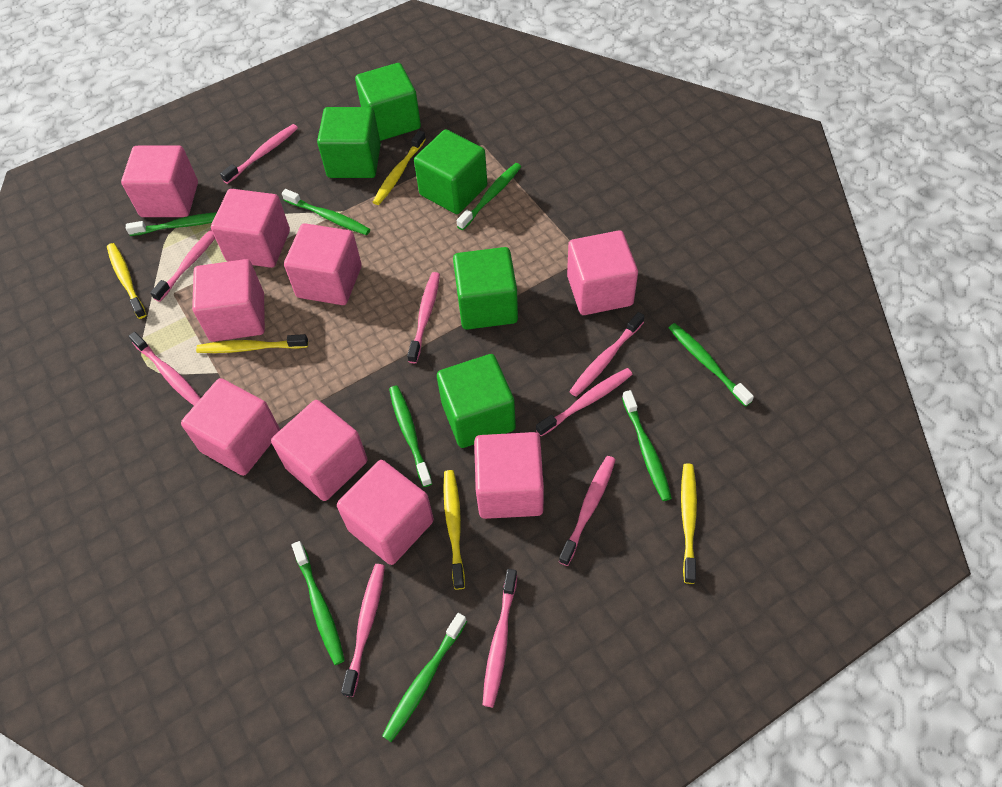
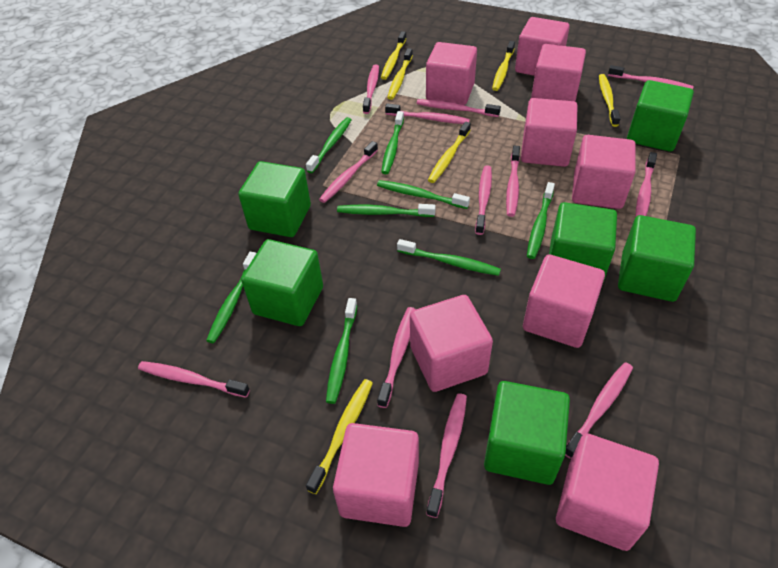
green cube: [317,107,381,178] [355,63,421,141] [414,129,487,214] [437,354,516,448] [453,247,518,330] = 5 -> [238,161,311,237] [241,239,323,326] [484,381,570,485] [549,202,617,282] [618,215,696,302] [627,80,694,151] = 6
pink toothbrush: [129,332,201,406] [150,229,215,302] [220,124,298,184] [341,564,385,697] [407,272,440,363] [483,569,517,707] [536,368,633,436] [559,456,616,566] [569,312,645,397] = 9 -> [138,361,250,398] [319,141,378,203] [363,64,379,114] [377,307,416,408] [385,103,470,124] [417,99,501,117] [426,393,467,518] [475,165,492,235] [506,146,520,217] [565,362,633,459] [608,65,694,89] [636,152,657,216] = 12
yellow toothbrush: [107,243,146,319] [196,334,308,353] [373,130,426,205] [443,470,465,590] [681,463,697,584] = 5 -> [306,379,373,494] [381,31,407,80] [387,48,413,100] [428,122,471,183] [492,41,515,91] [599,74,621,127] = 6

